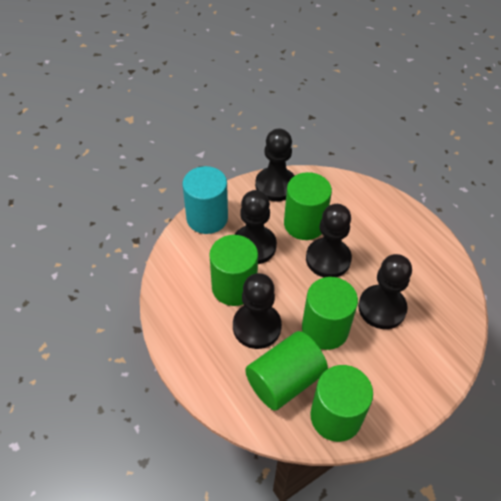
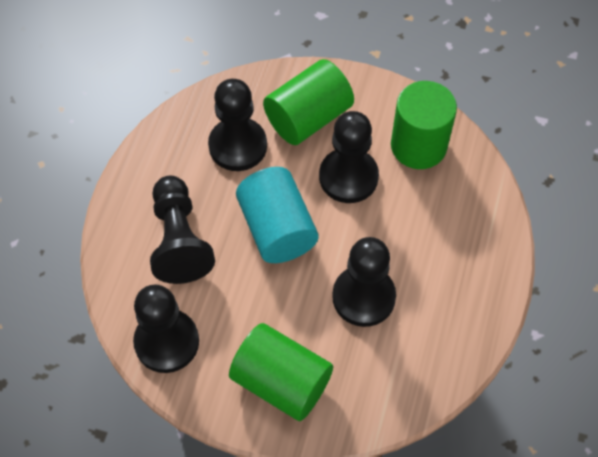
green cylinder: [209,235,258,306] [245,331,328,411] [284,172,332,240] [302,277,358,350] [310,365,373,442] = 5 -> [229,323,333,421] [263,59,354,145] [391,81,457,169] = 3

